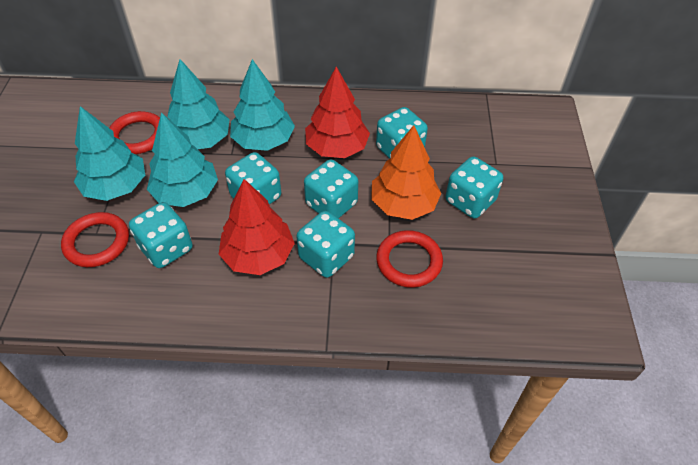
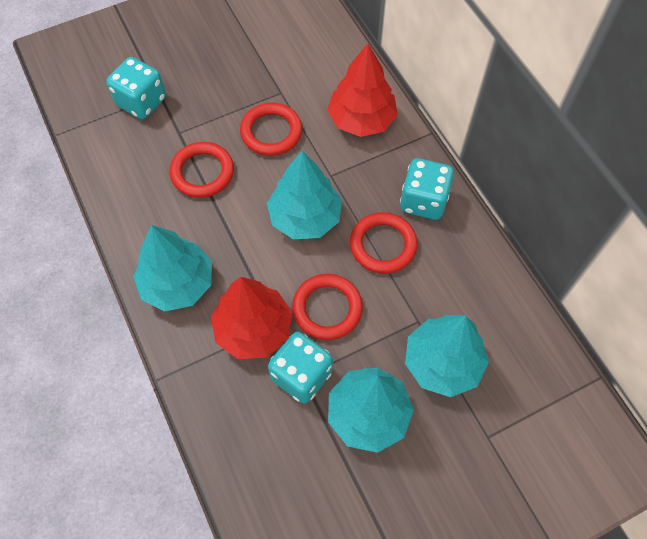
orange tree: [371,125,441,220] = 1 -> none = 0
red ring: [61,212,129,267] [109,111,160,154] [376,230,443,288] = 3 -> [170,142,234,198] [240,103,302,156] [292,274,363,340] [350,212,418,274] = 4
turquoise dice: [129,202,193,268] [225,152,281,204] [296,211,355,278] [304,159,358,219] [376,107,428,159] [446,157,503,218] = 6 -> [106,57,166,119] [268,332,333,404] [400,158,454,220] = 3

